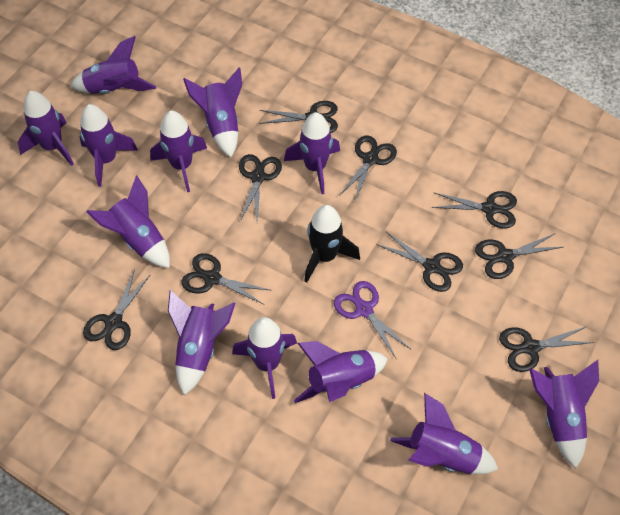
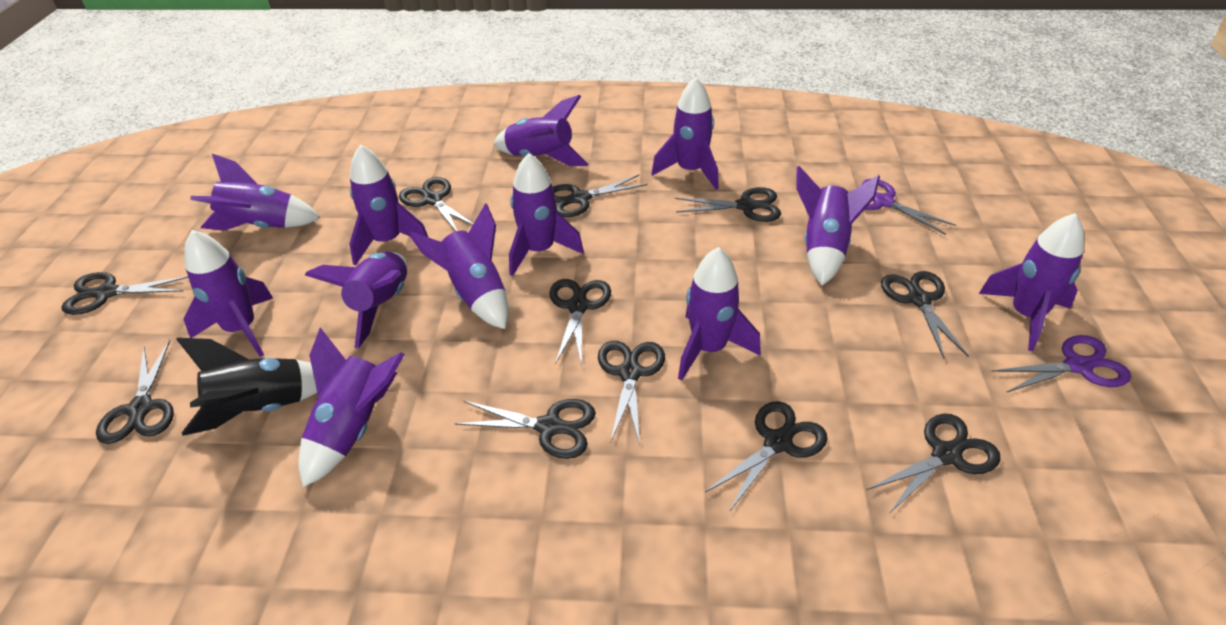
black scissors: [83,269,151,350] [182,253,272,304] [239,154,282,221] [259,101,338,133] [339,136,397,201] [376,231,463,292] [432,191,517,229] [475,233,563,279] [499,326,594,372] = 9 -> [61,272,189,315] [96,340,174,444] [399,177,473,231] [455,399,596,459] [549,279,611,366] [553,175,648,217] [598,341,665,445] [675,187,781,222] [705,401,828,512] [866,414,1001,513] [881,271,969,358] = 11
purple scissors: [334,281,410,358] = 1 -> [862,179,956,235] [991,335,1131,393] = 2

